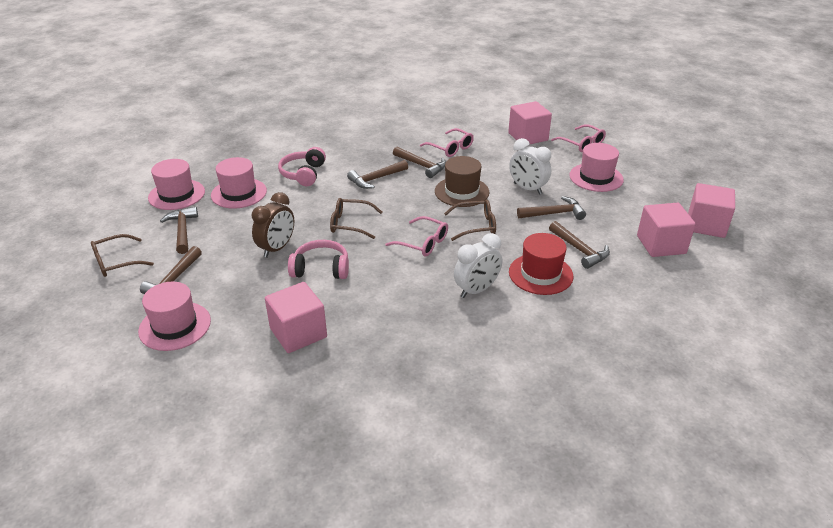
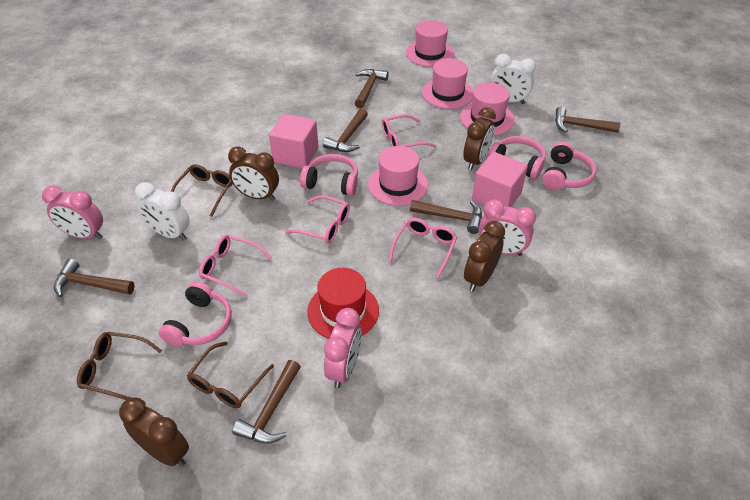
brown clock: [252,192,294,258] = 1 -> [119,397,189,466] [228,146,279,201] [463,107,496,170] [464,221,505,292] = 4
brown hat: [435,156,489,207] = 1 -> none = 0
pink clock: none = 0 -> [42,185,103,239] [324,308,362,388] [478,199,536,256] = 3
pink cube: [265,282,327,353] [508,101,552,144] [637,203,696,257] [688,183,735,238] = 4 -> [269,114,318,169] [472,152,528,207] = 2
pink glasses: [385,216,448,257] [420,128,474,157] [551,124,606,152] = 3 -> [199,235,272,297] [285,195,350,244] [382,114,436,147] [389,218,457,278] = 4
pink headphones: [278,147,326,186] [288,240,349,279] = 2 -> [159,281,232,347] [300,154,358,196] [488,136,546,179] [542,141,596,190] = 4

